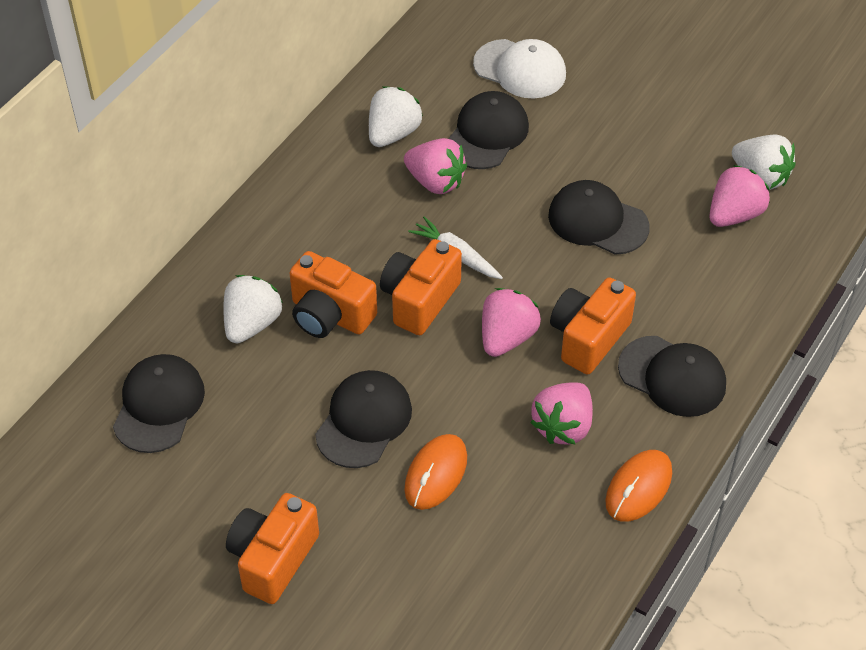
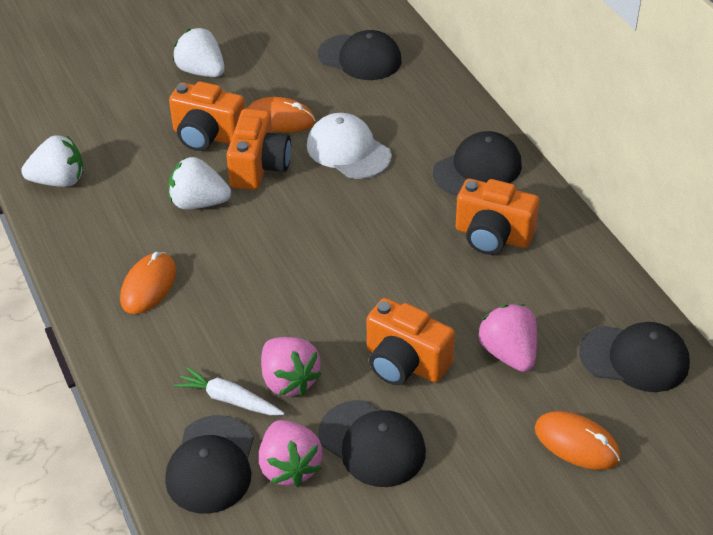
orange mouse: [404,434,467,510] [605,450,672,522] = 2 -> [120,252,176,314] [247,97,315,133] [535,411,621,470] = 3
pink strawberry: [404,138,467,194] [482,288,541,357] [530,382,593,445] [709,165,770,227] = 4 -> [259,420,323,487] [261,337,322,396] [478,304,537,372] = 3

